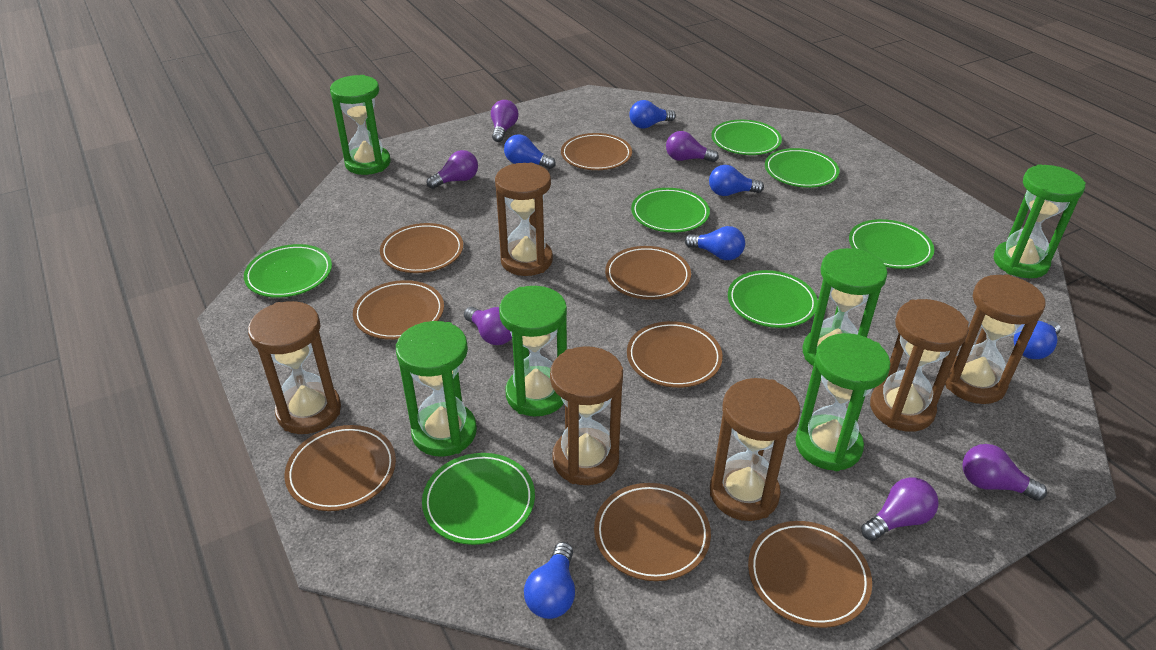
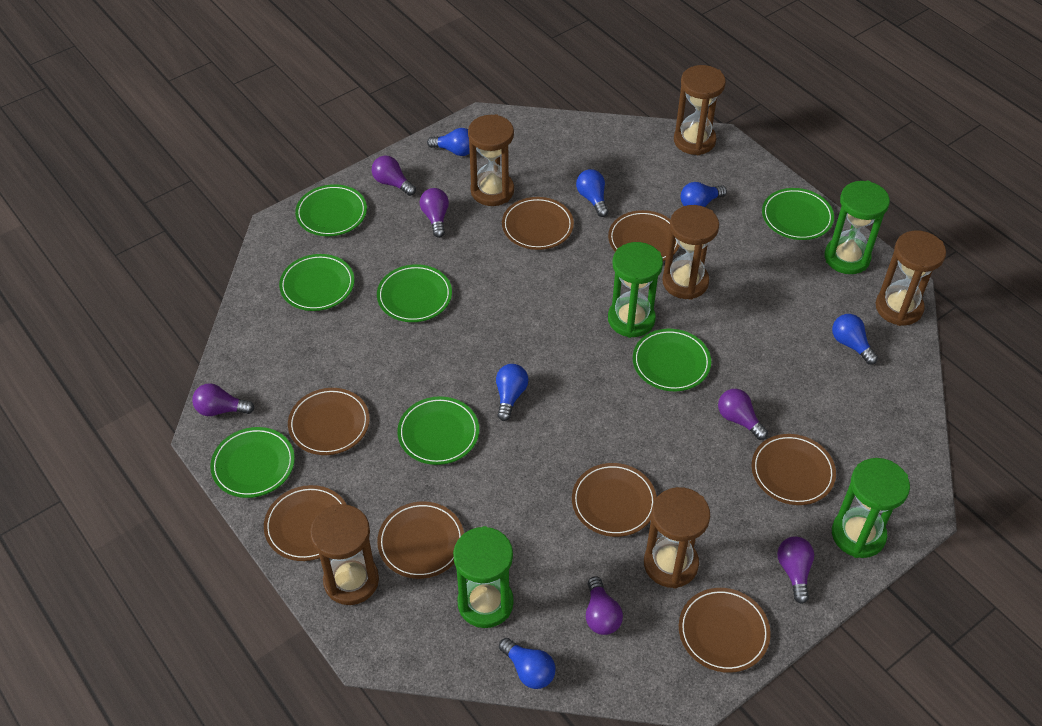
green hourglass: [330,75,391,175] [396,321,477,457] [499,286,567,417] [795,333,891,471] [802,248,888,366] [994,164,1086,278] = 6 -> [453,526,514,628] [608,242,663,338] [825,181,890,274] [832,458,910,558] = 4

